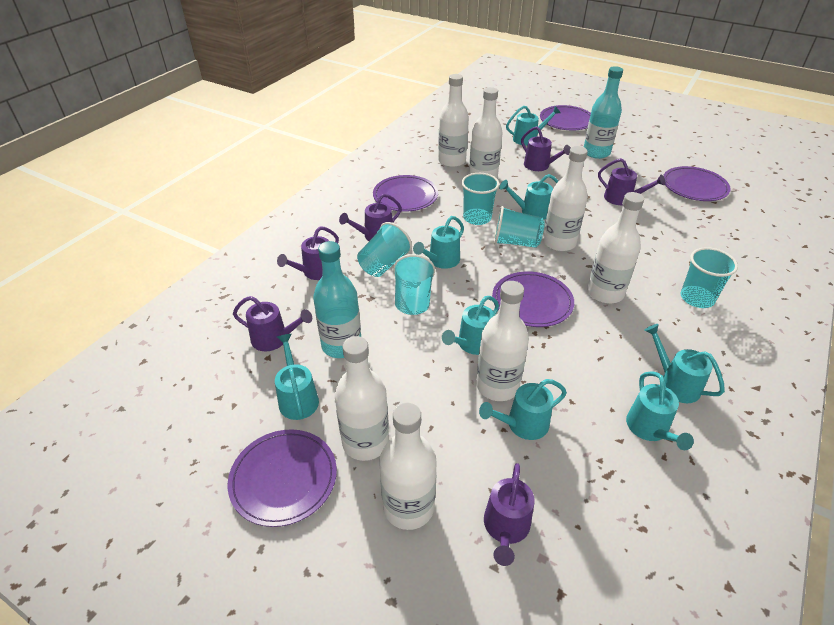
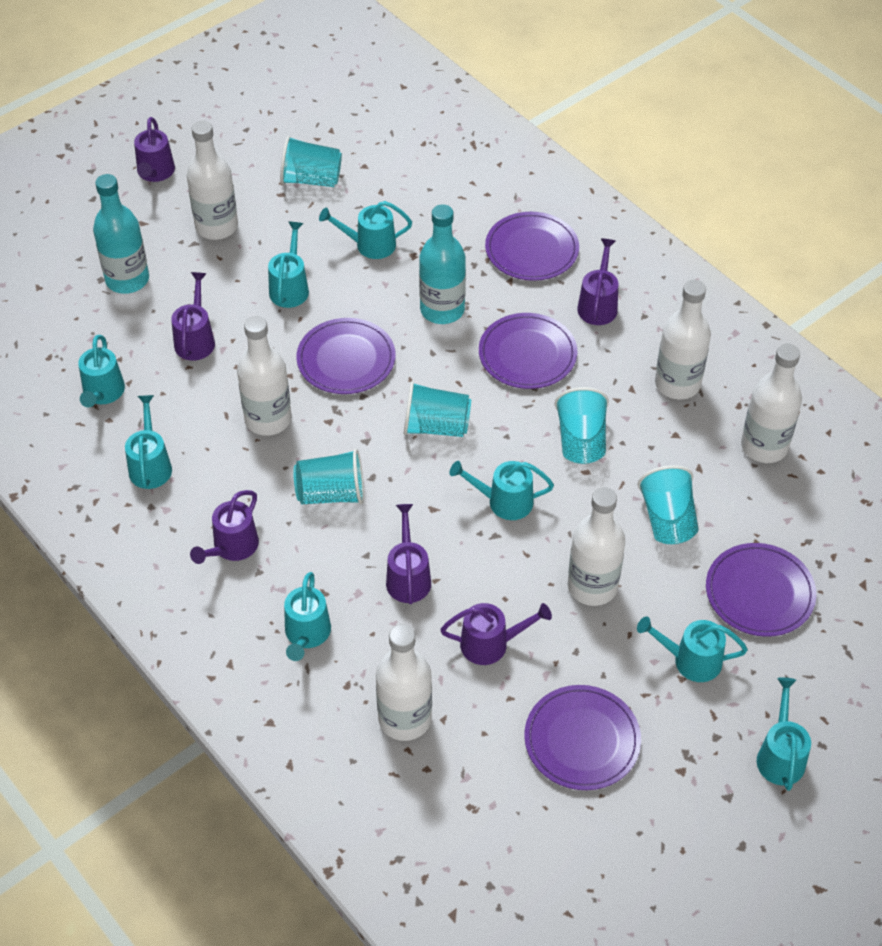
white bottle: [335,336,389,461] [379,403,437,530] [438,74,469,167] [469,87,503,178] [476,281,529,401] [543,146,588,252] [587,192,644,304] = 7 -> [187,120,238,240] [237,316,292,436] [376,624,432,741] [568,487,625,606] [655,280,711,399] [741,343,802,463] = 6

